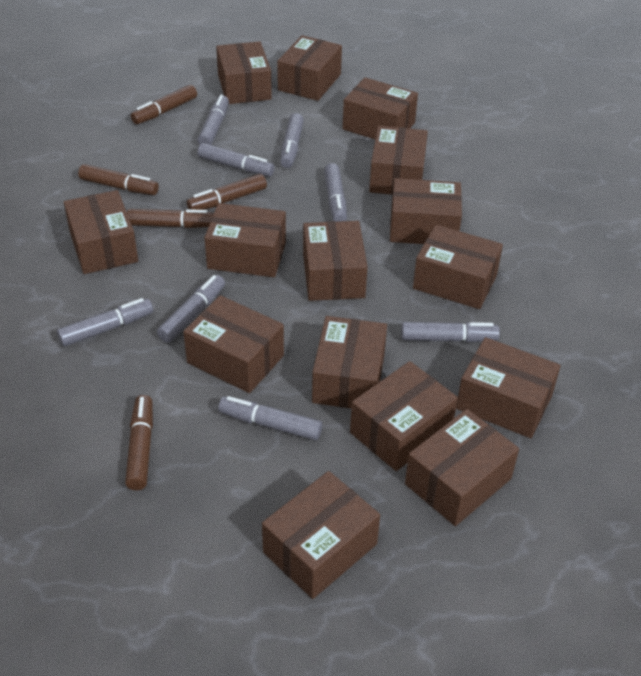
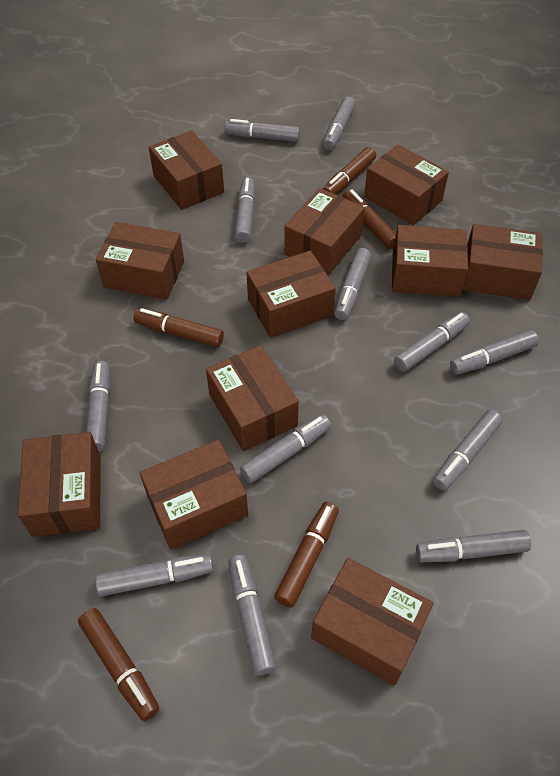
brown box: [64,190,138,274] [183,295,284,393] [204,203,286,277] [216,41,272,104] [262,471,380,599] [277,35,342,101] [303,221,368,301] [312,316,387,408] [342,77,418,139] [350,361,458,471] [369,126,428,195] [390,178,462,244] [405,409,519,526] [413,225,503,309] [456,337,561,438] = 15 -> [18,432,101,537] [96,222,184,300] [140,440,248,550] [149,130,224,210] [206,345,299,451] [247,251,336,338] [284,188,365,275] [311,558,433,686] [364,145,449,225] [392,225,468,297] [462,224,543,300] = 11
grey marker: [57,298,153,347] [157,275,225,343] [198,95,229,145] [198,143,275,177] [218,396,322,441] [280,113,304,168] [324,163,347,222] [401,322,500,343] = 8 -> [86,361,110,452] [95,554,213,597] [225,119,300,142] [228,555,277,676] [235,177,255,243] [240,414,331,483] [323,97,356,150] [334,248,371,320] [394,312,470,372] [416,530,531,562] [433,410,503,491] [450,330,539,375] = 12

